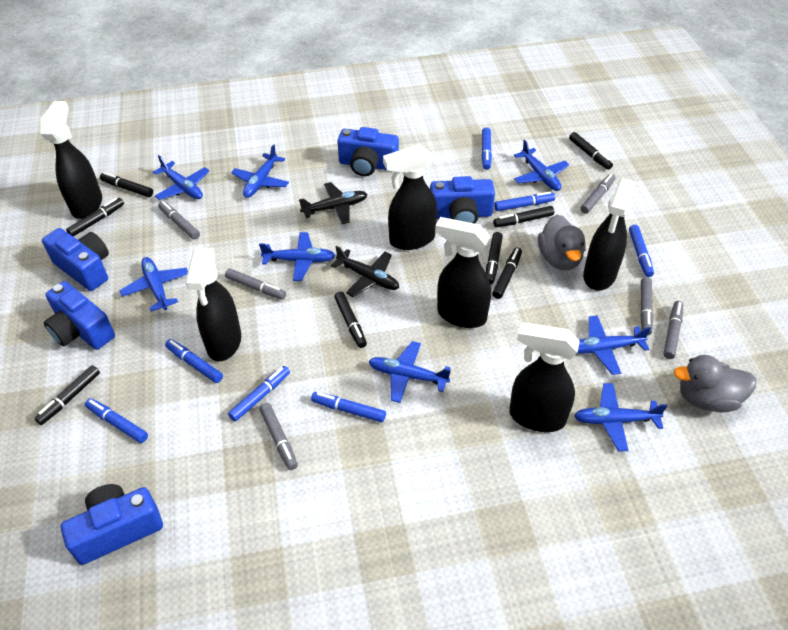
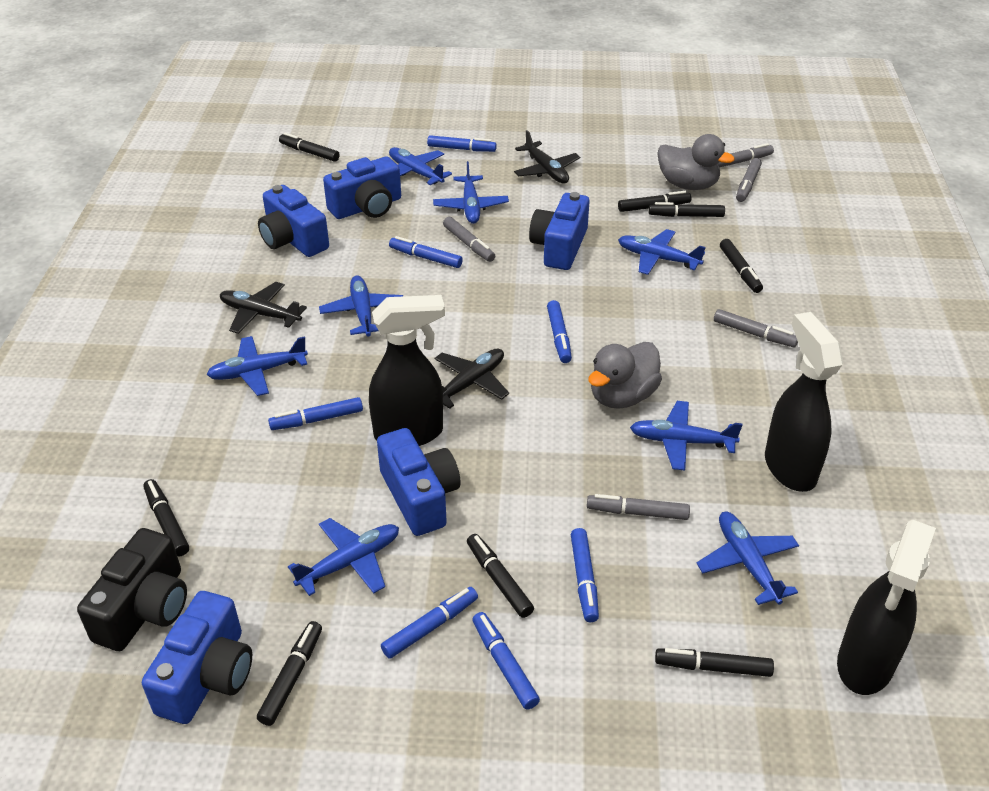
black camera: none = 0 -> [77,528,187,651] = 1
black plane: [299,182,368,224] [331,246,399,297] = 2 -> [220,282,307,334] [434,348,509,409] [514,130,580,184] = 3
black spray bottle: [40,101,102,219] [185,248,241,362] [383,144,437,250] [435,217,491,328] [509,322,580,432] [583,178,635,291] = 6 -> [369,295,445,446] [765,312,843,492] [837,519,936,695] = 3
grey marker: [158,201,200,239] [225,268,286,300] [259,403,298,470] [580,174,615,214] [640,277,653,335] [663,301,684,359] = 6 -> [443,217,495,262] [587,494,690,520] [714,309,798,347] [718,143,774,168] [736,158,762,202] = 5

